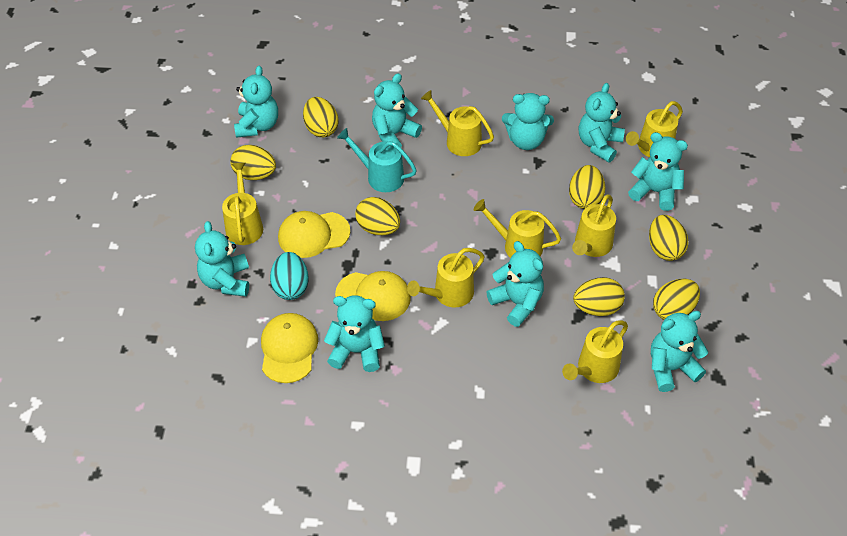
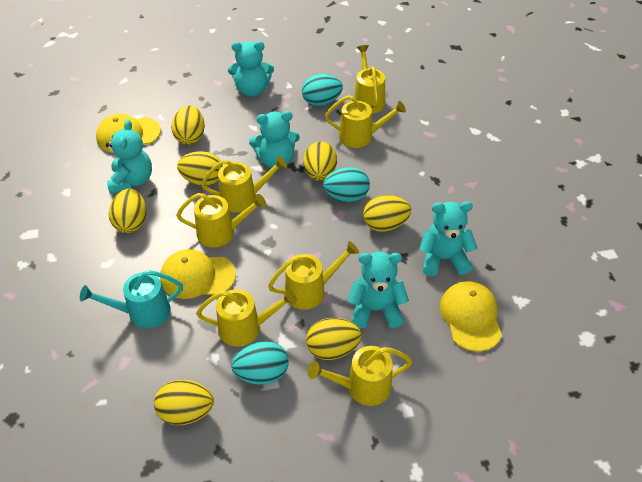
turquoise egg: [270,252,309,300] = 1 -> [231,341,289,385] [302,74,343,106] [323,167,370,202] = 3
turquoise teddy bear: [195,221,249,297] [234,65,278,138] [324,295,385,372] [372,73,422,147] [486,241,544,327] [502,93,554,150] [579,83,625,162] [628,132,688,211] [651,311,708,392] = 9 -> [106,119,152,194] [228,41,274,97] [249,111,300,169] [347,252,409,328] [419,201,477,276] = 5

